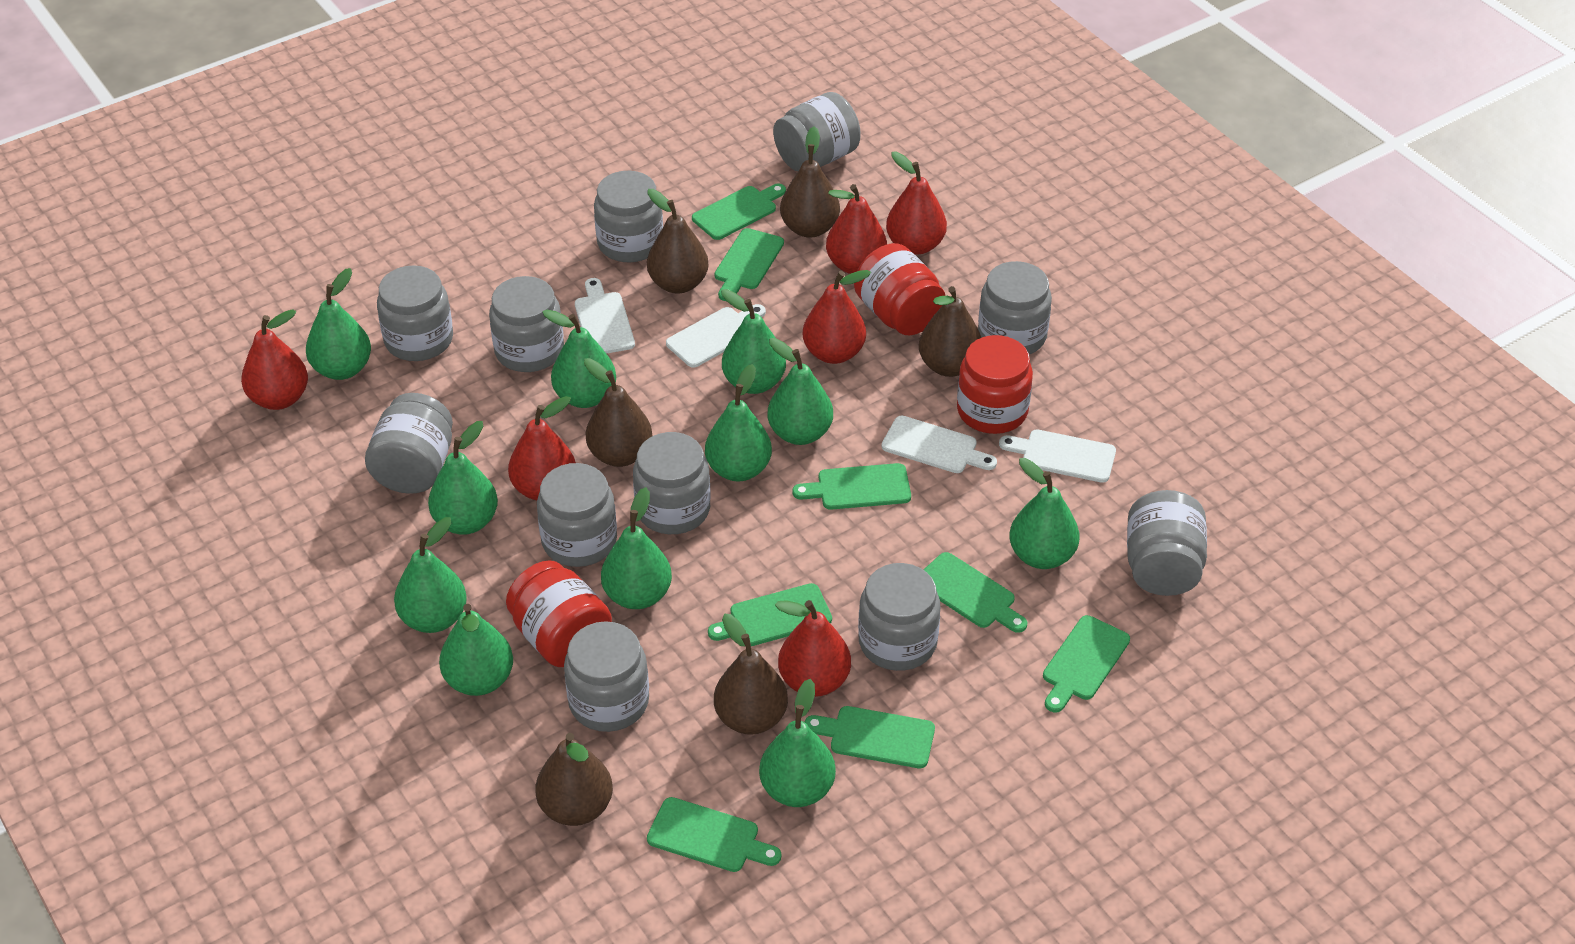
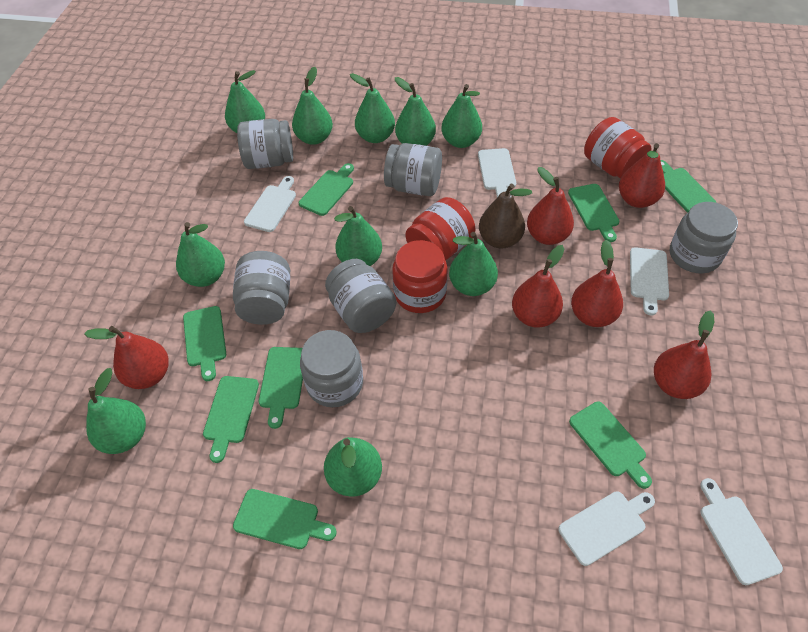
brown pear: [535,733,613,826] [584,358,652,467] [647,189,709,293] [714,614,788,735] [780,126,840,238] [919,286,981,377] = 6 -> [479,184,532,248] = 1
green pear: [306,268,371,380] [394,517,467,633] [428,421,498,535] [439,604,513,696] [542,310,616,408] [601,487,672,609] [705,364,772,481] [721,289,786,394] [759,679,836,807] [767,338,833,445] [1009,458,1079,569] = 11 -> [86,368,146,454] [176,222,225,287] [225,70,265,133] [292,67,333,145] [324,437,382,497] [334,206,382,266] [350,73,395,143] [395,77,436,146] [442,84,482,148] [449,232,498,296] = 10
grey jar: [365,393,453,494] [377,265,453,361] [489,276,564,372] [537,463,617,567] [564,621,649,732] [594,171,663,262] [633,432,711,534] [773,92,861,171] [858,563,940,671] [978,261,1052,354] [1127,490,1207,596] = 11 -> [233,251,290,325] [237,119,293,169] [300,330,363,407] [325,259,397,333] [384,143,442,196] [670,202,738,273] = 6
white cutting board: [575,278,635,354] [666,304,766,368] [882,416,997,473] [999,429,1116,483] = 4 -> [244,176,296,232] [478,148,516,197] [558,491,655,566] [630,247,669,315] [700,478,783,585] = 5

